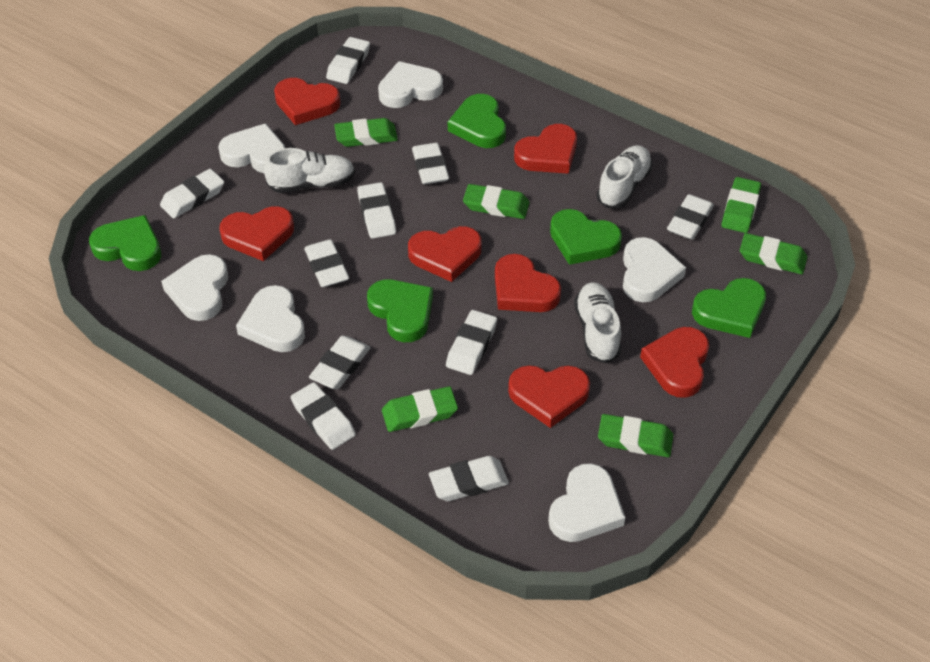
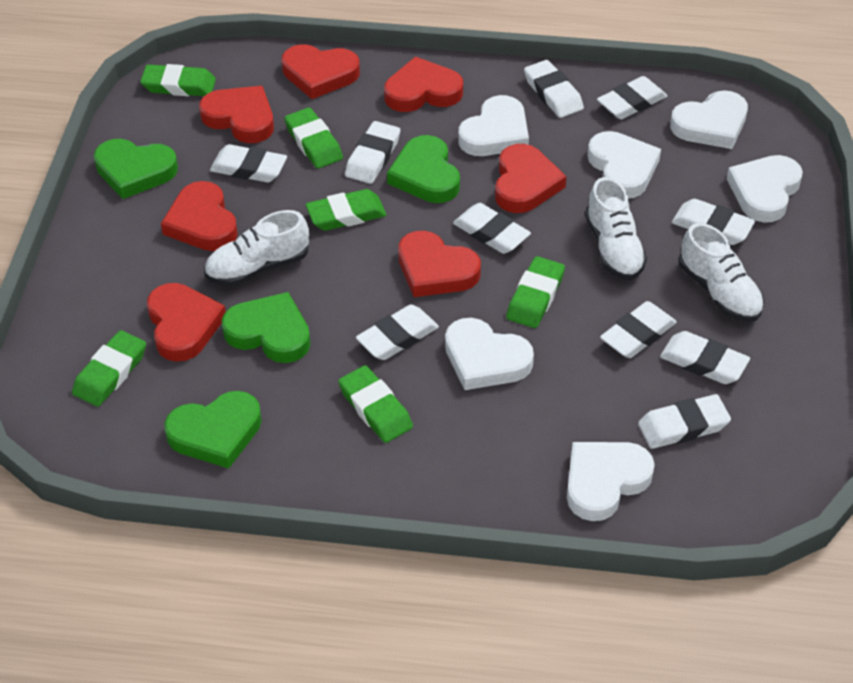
green heart: [89,215,161,271] [367,279,433,342] [448,94,506,148] [550,209,622,265] [692,278,766,338] = 5 -> [94,139,178,199] [164,391,262,469] [222,292,311,363] [387,135,460,203] = 4

